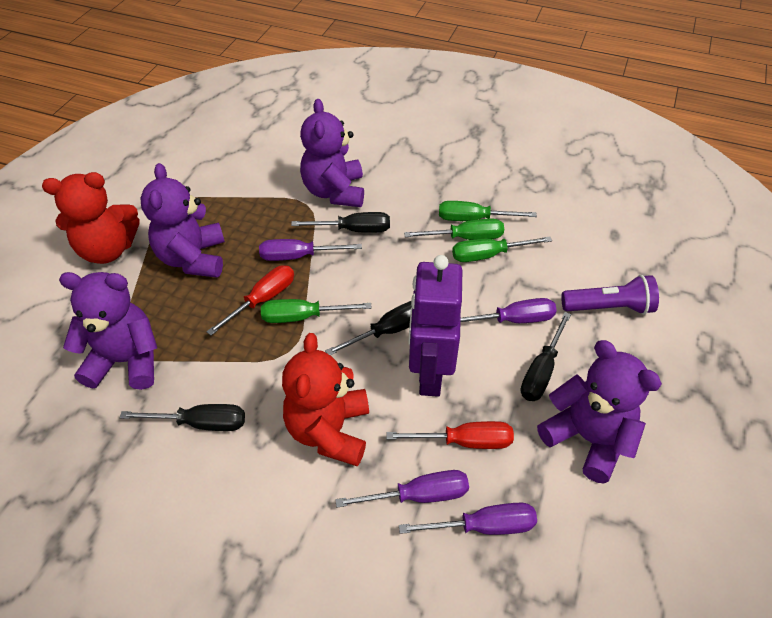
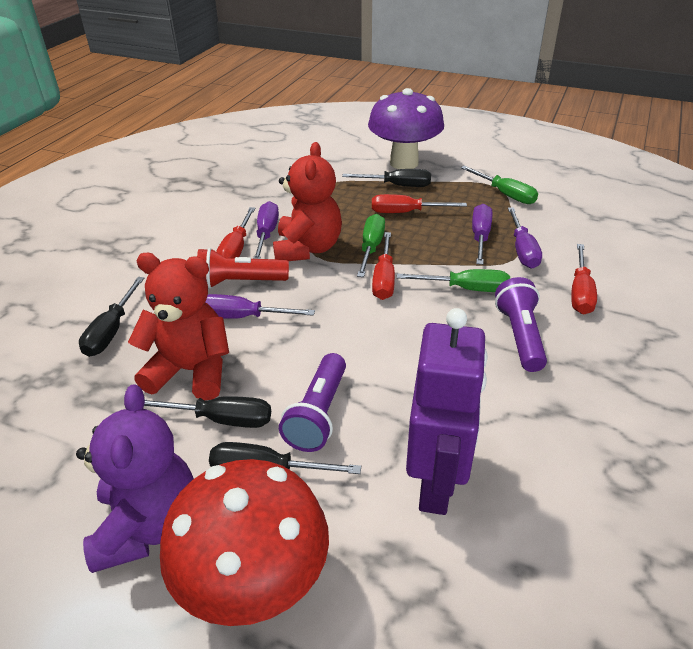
green screwdriver: [261,299,372,323] [404,219,504,240] [439,201,537,221] [452,236,552,262] = 4 -> [357,214,385,277] [397,269,510,292] [461,166,538,204] = 3
purple flashlight: [561,275,659,315] = 1 -> [279,353,346,452] [495,277,547,372] = 2
purple mushroom: none = 0 -> [368,88,444,169] = 1
purple teddy bear: [59,272,157,390] [141,163,225,278] [300,99,364,207] [537,340,662,484] = 4 -> [76,384,194,573] = 1
red flashlight: none = 0 -> [197,248,289,289] = 1
red mushroom: none = 0 -> [160,459,329,626] = 1
red screwdriver: [206,265,294,335] [386,421,514,449] = 2 -> [216,207,255,258] [372,194,467,213] [372,232,395,300] [571,244,597,314] = 4

